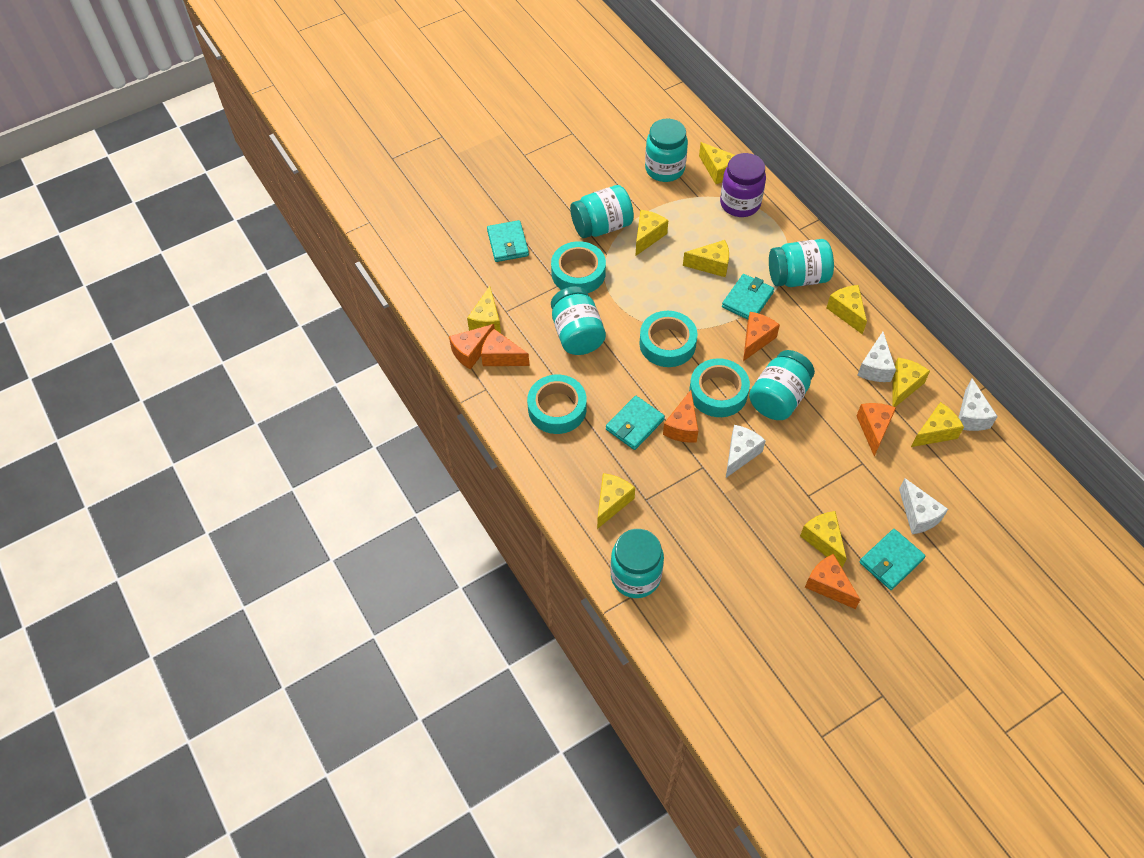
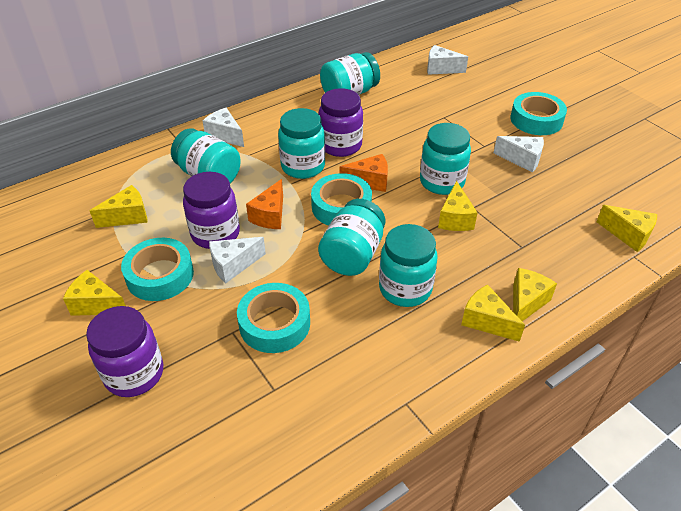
orange cheese: [449,324,495,370] [481,329,530,366] [663,390,698,443] [743,312,780,361] [805,554,860,609] [857,403,896,456] = 6 -> [246,179,283,229] [340,154,388,192] = 2
purple jar: [720,153,766,217] = 1 -> [86,306,163,397] [183,172,240,249] [319,88,363,157] = 3
turquoise wallet: [487,220,529,262] [606,396,665,450] [722,274,774,320] [860,529,926,590] = 4 -> none = 0
yellow cheese: [467,286,501,333] [597,473,635,529] [636,210,668,256] [683,240,729,277] [699,142,735,184] [800,511,847,568] [827,285,867,334] [892,358,930,407] [911,402,964,447] = 9 -> [63,270,126,316] [90,185,147,228] [438,180,478,231] [461,284,525,342] [513,268,557,321] [596,205,657,252] = 6

